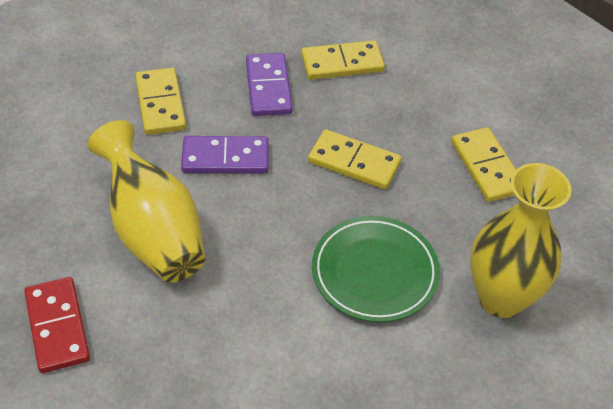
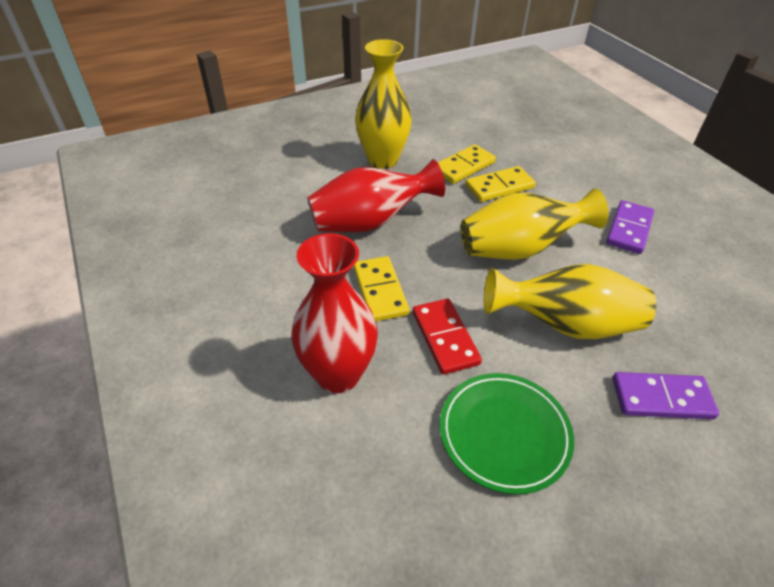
red vase: none = 0 -> [291,233,378,393] [307,159,445,232] = 2
yellow domino: [135,68,186,135] [301,40,385,80] [308,129,402,189] [451,127,516,202] = 4 -> [353,256,409,322] [437,144,496,184] [465,166,536,202] = 3
yellow vase: [88,120,205,283] [470,163,571,318] = 2 -> [355,39,412,169] [461,188,609,260] [484,264,656,339] = 3

